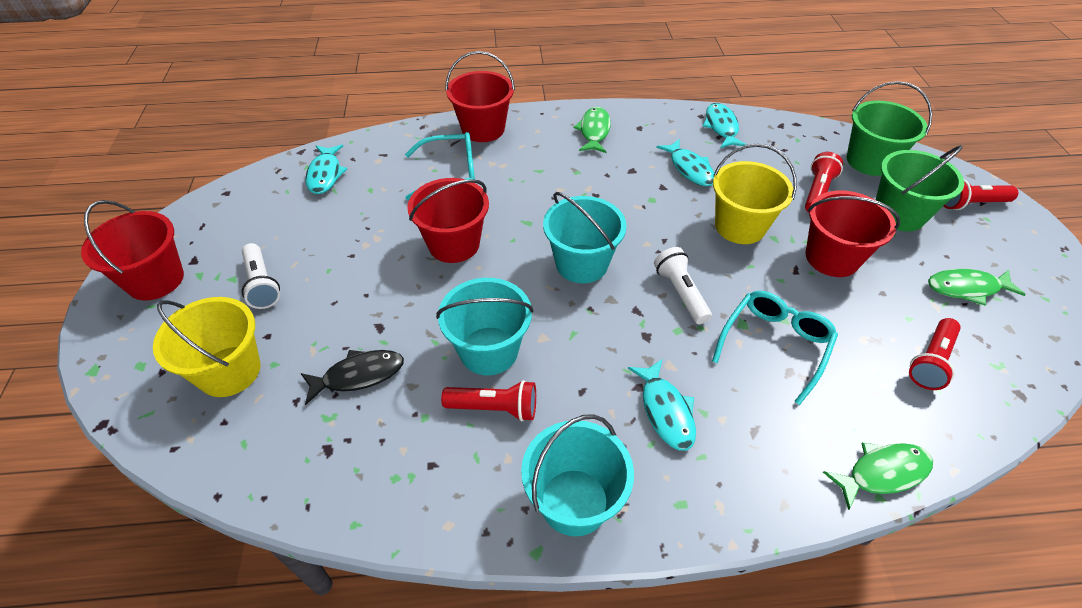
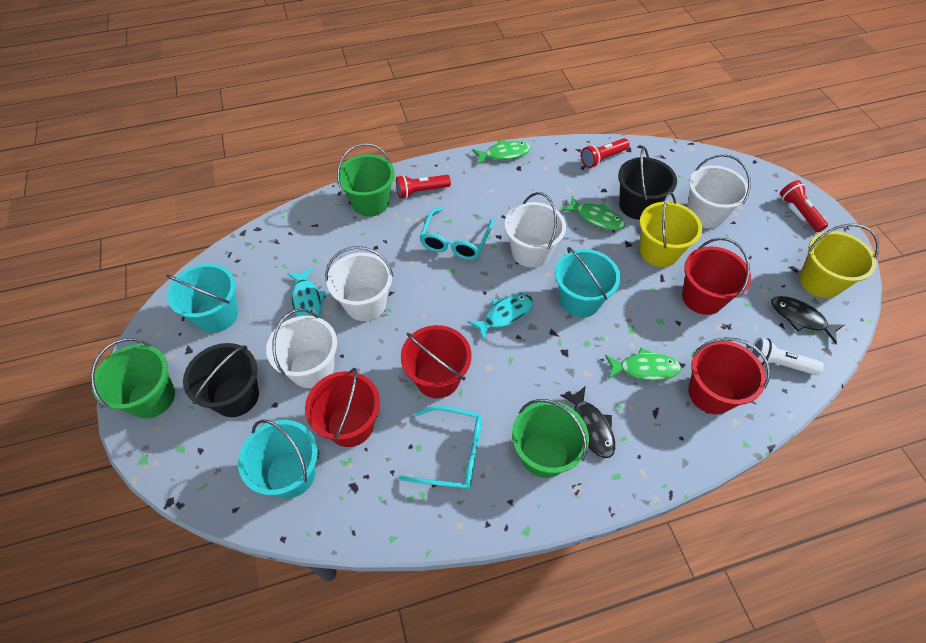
black bucket: none = 0 -> [183,343,259,417] [618,147,677,220] = 2
black fish: [300,350,404,405] = 1 -> [560,386,615,458] [771,296,844,344] = 2
green bucket: [847,81,932,176] [876,145,964,231] = 2 -> [91,338,175,419] [337,143,395,217] [512,399,589,478] = 3
red flashlight: [441,380,536,421] [805,152,843,213] [909,318,961,390] [944,180,1018,210] = 4 -> [396,175,451,199] [581,138,630,168] [780,180,828,232] = 3
turquoise fish: [305,145,347,194] [628,359,696,451] [656,139,714,187] [702,103,747,148] = 4 -> [287,268,326,317] [468,294,533,340] = 2
white bucket: none = 0 -> [266,309,337,388] [325,246,393,321] [505,192,566,268] [687,154,751,228] = 4
white flashlight: [242,243,280,309] [654,247,712,324] = 2 -> [751,338,824,375] = 1

